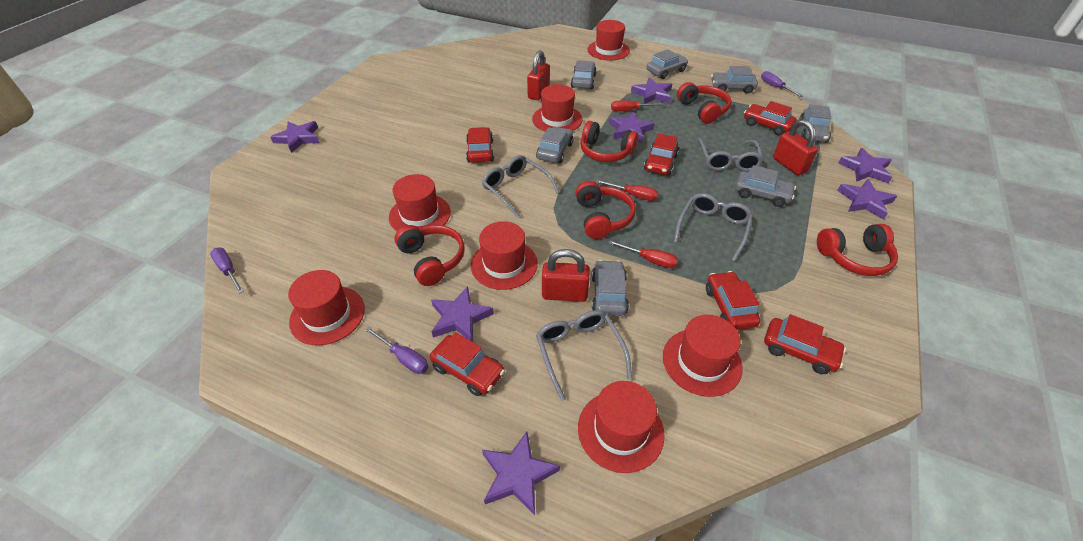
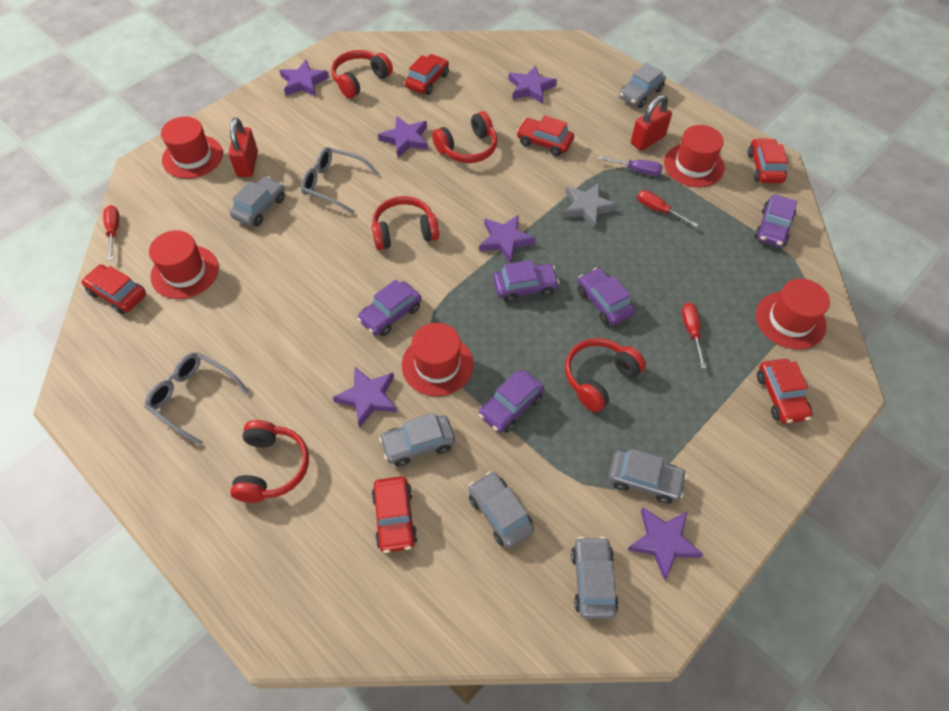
grey car: [536,127,573,163] [571,60,597,89] [592,260,629,316] [647,49,688,79] [711,66,758,94] [735,165,796,207] [799,104,831,142] = 7 -> [230,176,285,226] [379,413,455,467] [468,471,534,548] [571,537,619,619] [609,449,687,504] [619,63,666,108] = 6
grey glasses: [482,155,560,218] [536,310,632,401] [674,193,753,261] [697,139,764,171] = 4 -> [145,352,249,446] [301,147,379,214] = 2
grey star: none = 0 -> [563,183,618,229] = 1
purple car: none = 0 -> [357,280,422,336] [479,370,544,433] [493,260,560,303] [578,268,635,325] [754,194,797,247] = 5
purple screwdriver: [210,248,244,294] [365,327,429,374] [761,71,803,97] = 3 -> [598,156,663,176] = 1
purple star: [270,121,320,153] [431,286,494,342] [482,432,560,515] [609,112,655,143] [631,77,672,104] [837,179,897,220] [838,148,892,183] = 7 -> [279,60,329,97] [333,367,397,428] [378,116,428,158] [479,215,536,263] [508,65,557,104] [628,507,703,580] = 6
red hat: [288,270,365,345] [389,174,451,231] [471,221,538,290] [532,84,583,132] [578,381,665,473] [587,20,630,60] [663,315,743,397] = 7 -> [149,230,219,299] [161,116,223,179] [402,323,474,396] [664,125,725,187] [756,279,830,350] = 5
red padlock: [527,50,550,100] [542,249,590,302] [773,119,818,175] = 3 -> [228,117,258,177] [631,95,672,151] = 2

